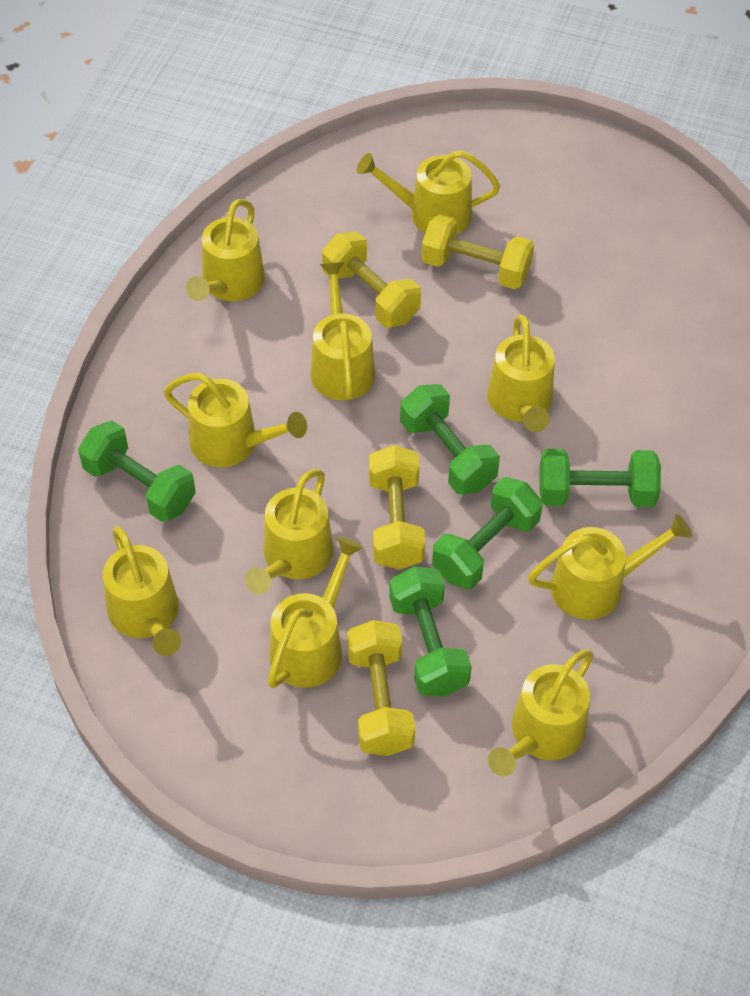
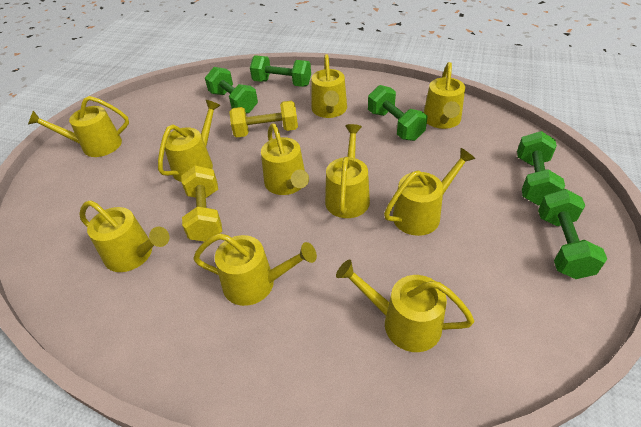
yellow dumbbell: [322,231,421,328] [347,620,415,756] [369,445,426,570] [421,214,534,289] = 4 -> [181,166,222,242] [229,101,298,138] = 2

